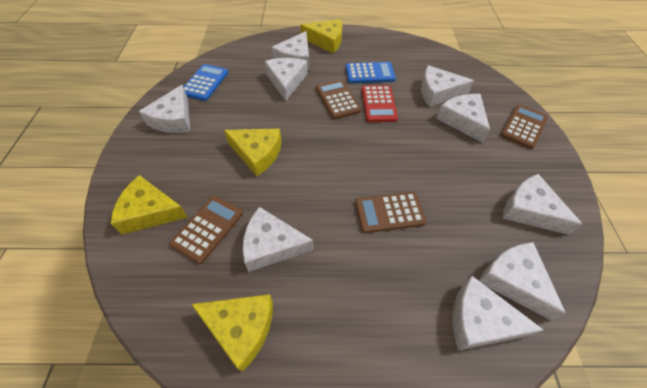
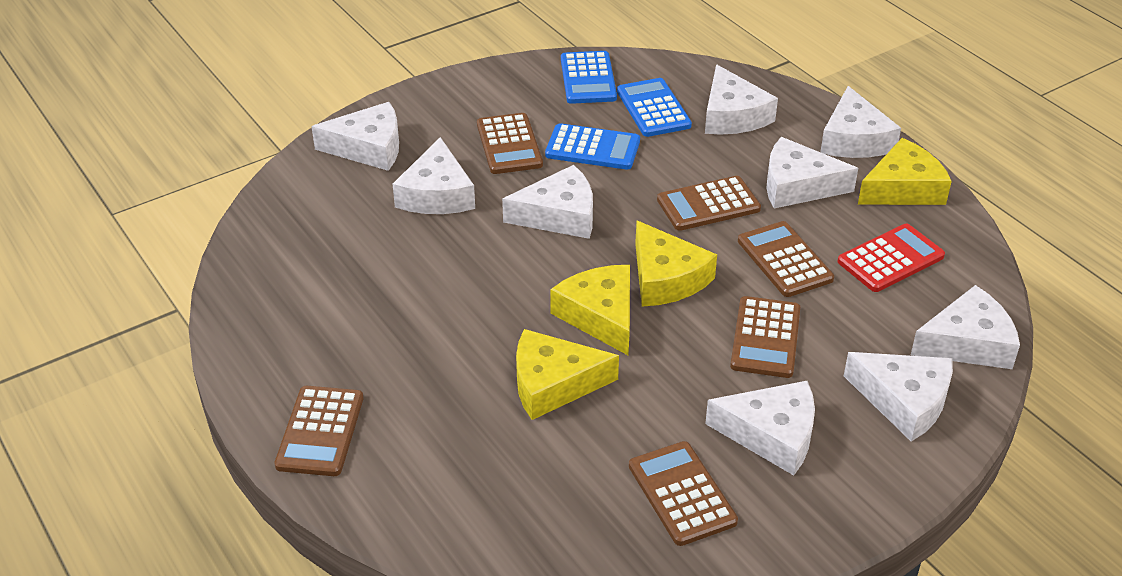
blue calculator: [183,64,228,101] [346,62,396,83] = 2 -> [545,123,640,170] [561,51,617,104] [617,78,692,137] = 3
brown calculator: [170,196,243,264] [316,80,361,119] [355,192,426,233] [501,105,548,149] = 4 -> [274,386,363,476] [477,113,543,174] [629,441,738,546] [657,176,761,231] [730,296,800,378] [738,221,834,297] = 6

